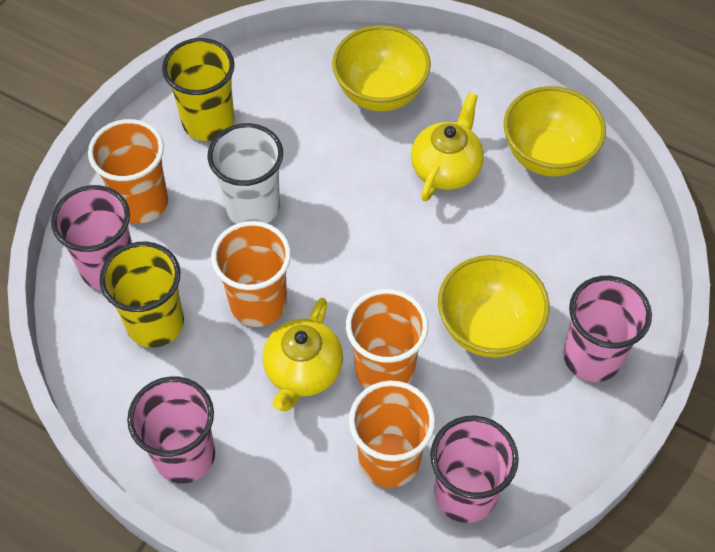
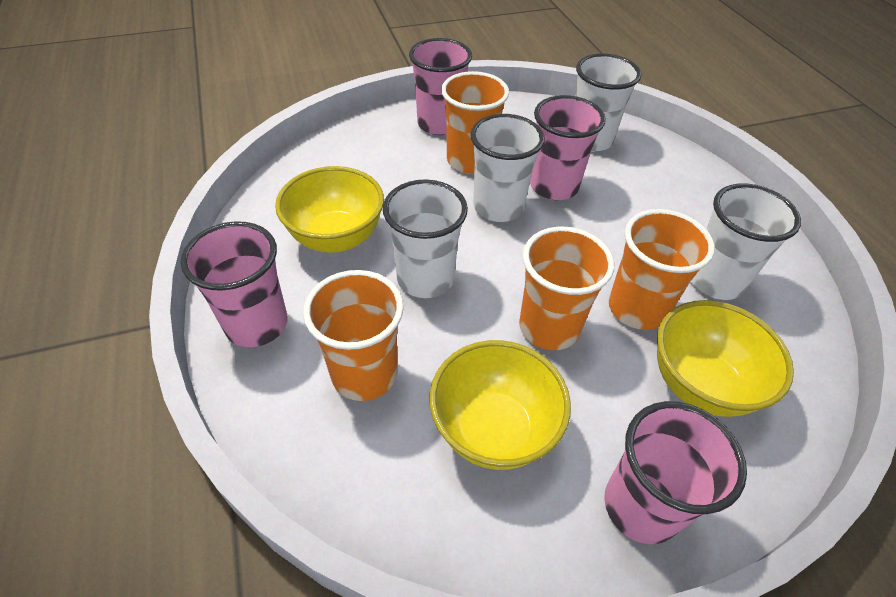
white cup: [207,123,283,224] = 1 -> [383,179,468,298] [470,114,545,222] [576,53,641,152] [691,183,801,300] = 4
yellow cup: [99,242,184,348] [162,38,235,141] = 2 -> none = 0
yellow teapot: [263,298,343,411] [411,92,484,201] = 2 -> none = 0

